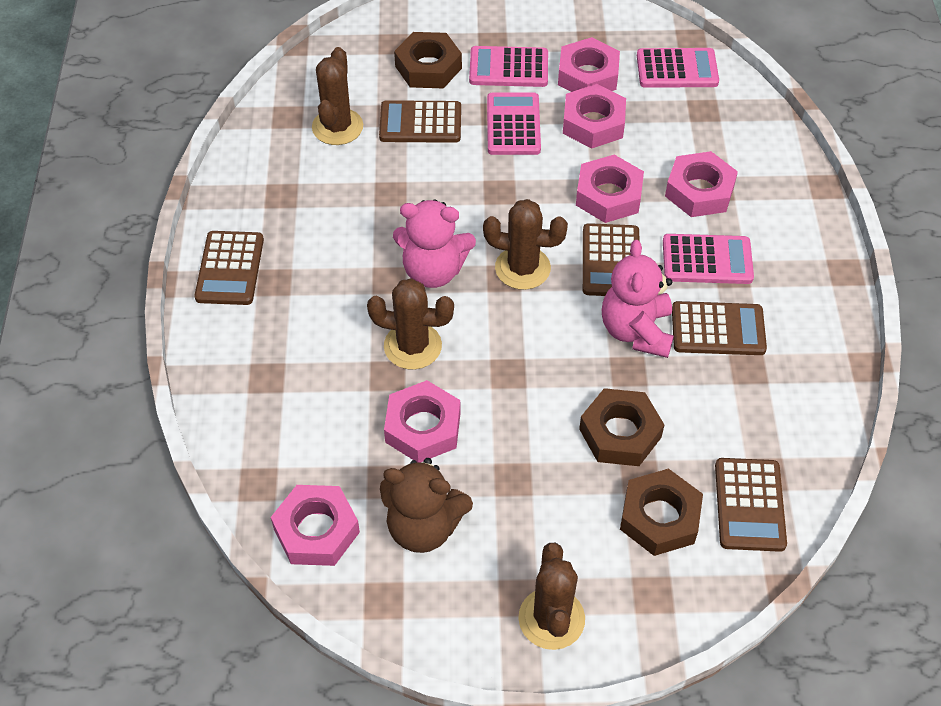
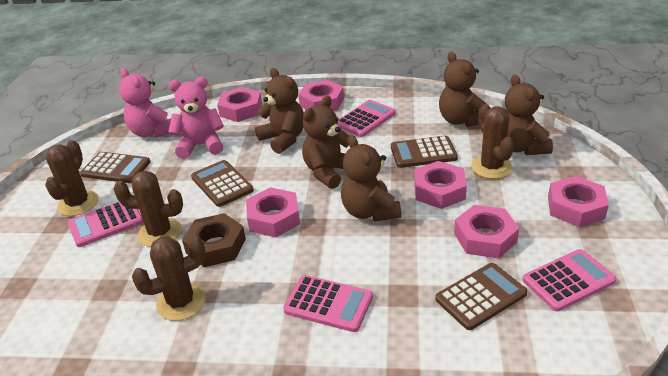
brown calculator: [194,231,264,305] [379,100,461,143] [583,223,640,296] [672,301,767,355] [715,458,787,552] = 5 -> [80,152,150,183] [191,160,254,207] [391,136,458,168] [435,263,527,330] = 4
brown nut: [394,32,462,89] [579,388,664,466] [620,469,703,556] = 3 -> [182,213,246,267] = 1
brown teddy bear: [380,458,473,553] = 1 -> [255,68,304,154] [302,96,349,189] [341,135,402,222] [439,52,487,127] [505,74,553,155] = 5

